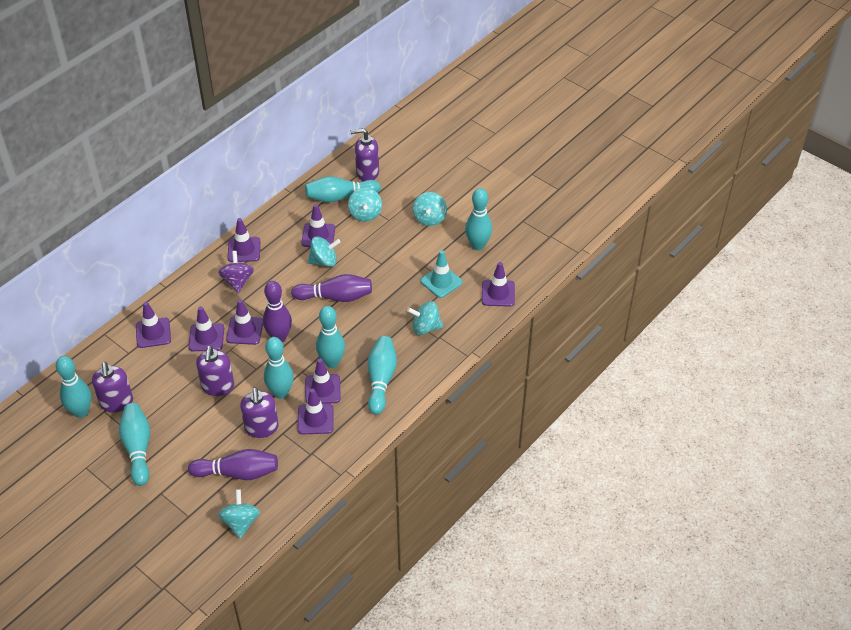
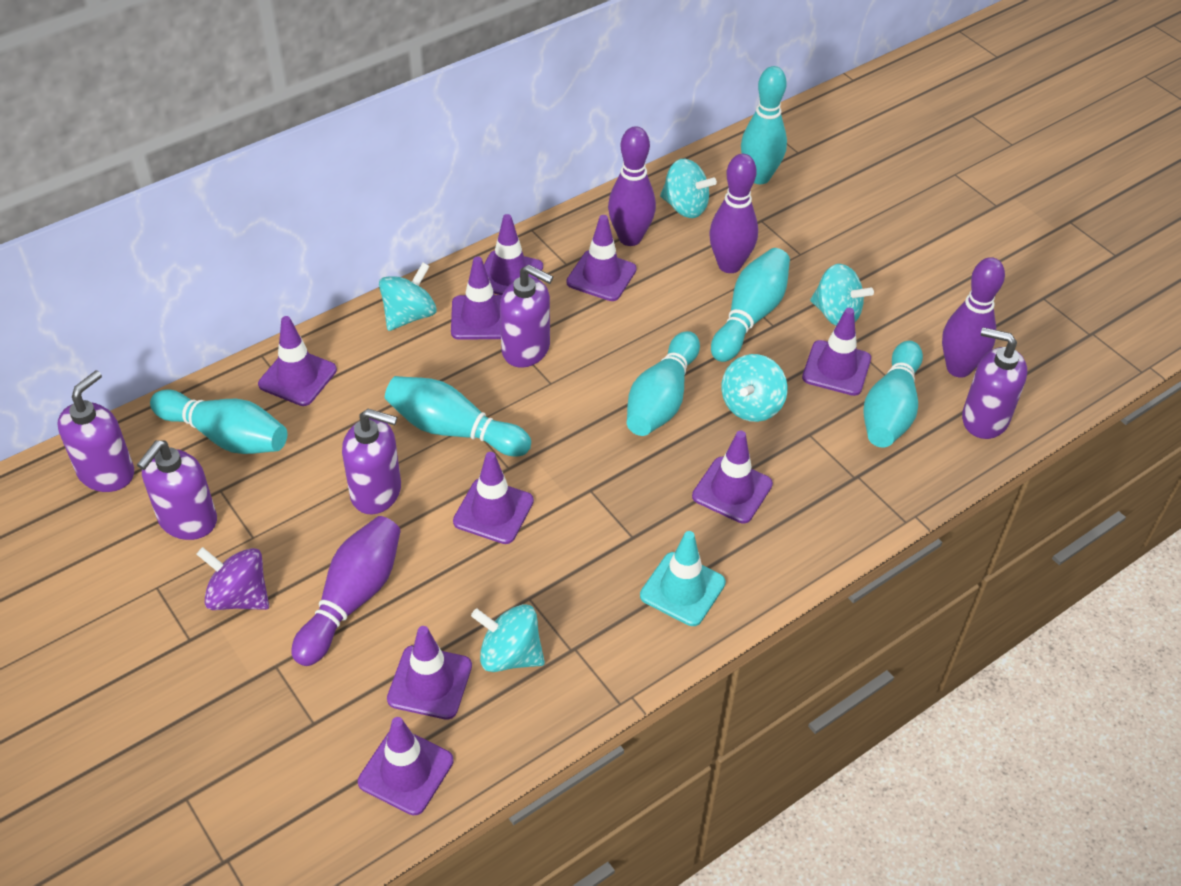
purple bowling pin: [188,449,278,480] [263,281,292,342] [291,274,372,302] = 3 -> [292,516,401,666] [608,126,656,246] [709,154,758,273] [942,257,1005,378] = 4
purple soap dispenser: [92,362,133,413] [196,345,234,396] [240,387,279,438] [350,128,379,181] = 4 -> [57,370,134,492] [137,440,217,540] [342,409,401,514] [500,265,553,368] [962,327,1027,439] = 5
purple traffic cone: [136,302,171,348] [188,306,224,351] [226,299,263,345] [228,218,260,262] [298,388,333,435] [301,204,335,247] [305,359,341,404] [482,262,515,307] = 8 -> [258,316,337,406] [358,717,454,815] [387,626,472,720] [451,256,502,340] [453,452,534,544] [484,214,543,295] [566,215,637,301] [692,431,773,524] [802,308,871,396] = 9
turquoise bowling pin: [56,356,91,418] [119,403,150,486] [264,337,294,399] [305,176,381,203] [316,306,345,368] [368,336,397,415] [465,188,492,250] = 7 -> [150,389,287,454] [385,376,531,457] [627,331,700,436] [711,248,790,362] [741,66,787,184] [863,341,923,448] = 6

